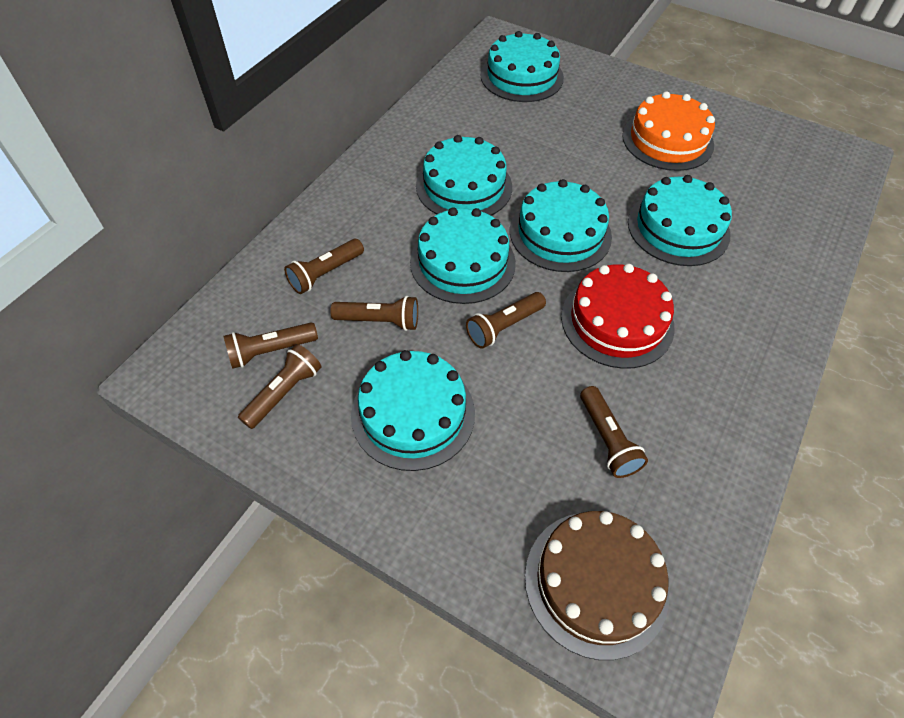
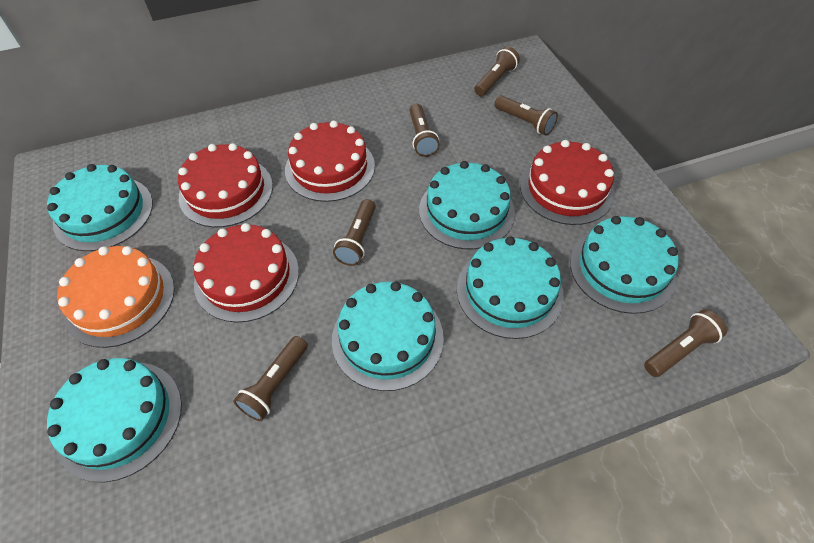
brown cake: [525,511,669,660] = 1 -> none = 0
red cake: [561,264,675,369] = 1 -> [178,143,273,227] [193,223,299,322] [285,120,375,202] [520,140,615,225] = 4

